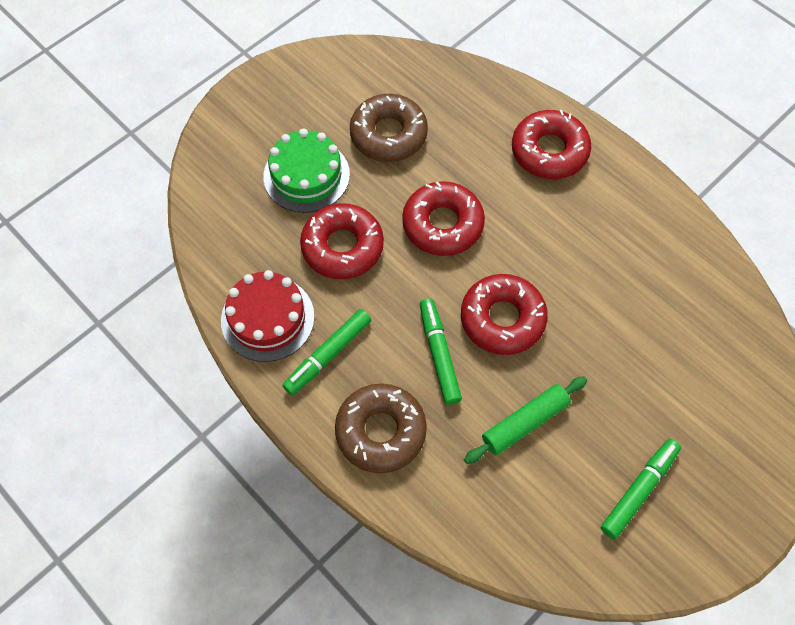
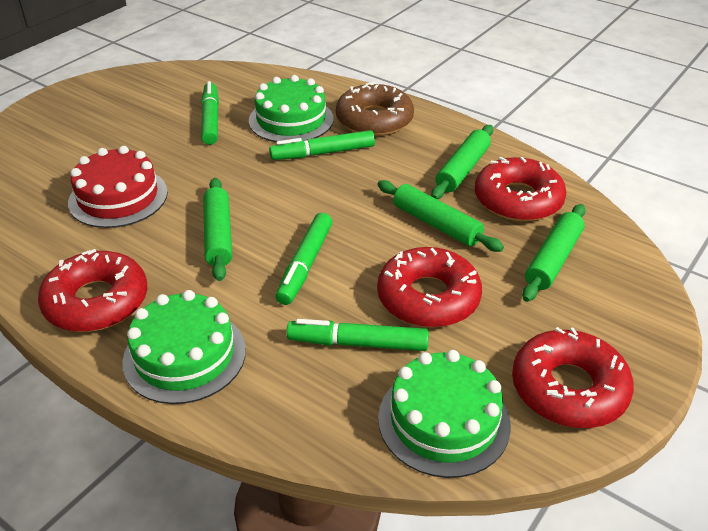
brown donut: [335,384,427,473] [350,94,428,162] = 2 -> [336,82,414,136] = 1
green cake: [263,129,350,213] = 1 -> [122,290,246,404] [249,75,334,142] [378,350,511,478] = 3
green marker: [283,309,371,395] [420,298,462,405] [601,439,681,539] = 3 -> [201,81,219,145] [269,130,375,160] [276,213,332,305] [286,319,429,351] = 4
green rolling pin: [464,376,587,464] = 1 -> [203,178,232,281] [378,180,504,252] [431,125,493,199] [522,204,586,302] = 4

